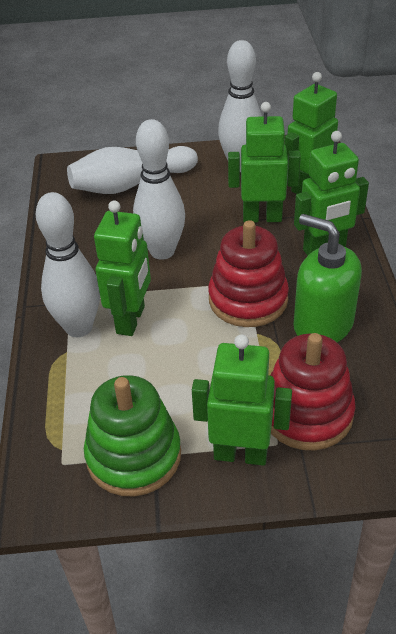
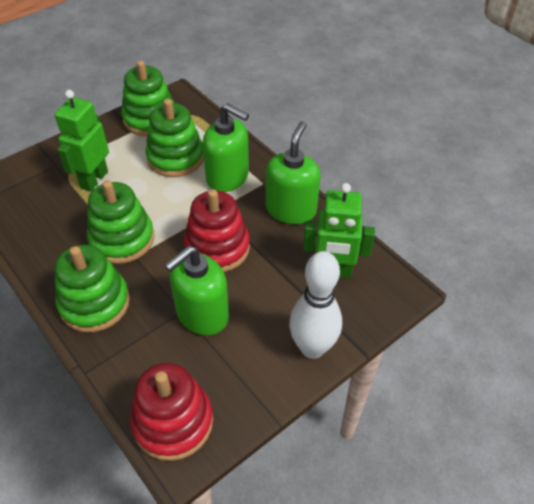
green robot: [94,200,151,336] [192,334,292,466] [228,102,301,222] [284,72,338,194] [294,131,369,256] = 5 -> [55,90,109,192] [303,183,375,278] = 2
green soap dispenser: [294,214,362,342] = 1 -> [164,246,229,335] [203,103,249,192] [266,121,321,224] = 3
green stacking toy: [84,375,181,497] = 1 -> [55,245,130,332] [87,180,154,264] [121,61,174,136] [145,99,204,177] = 4
white bowling pin: [36,192,100,337] [67,146,198,194] [133,119,185,260] [218,40,262,172] = 4 -> [289,251,342,359] = 1

